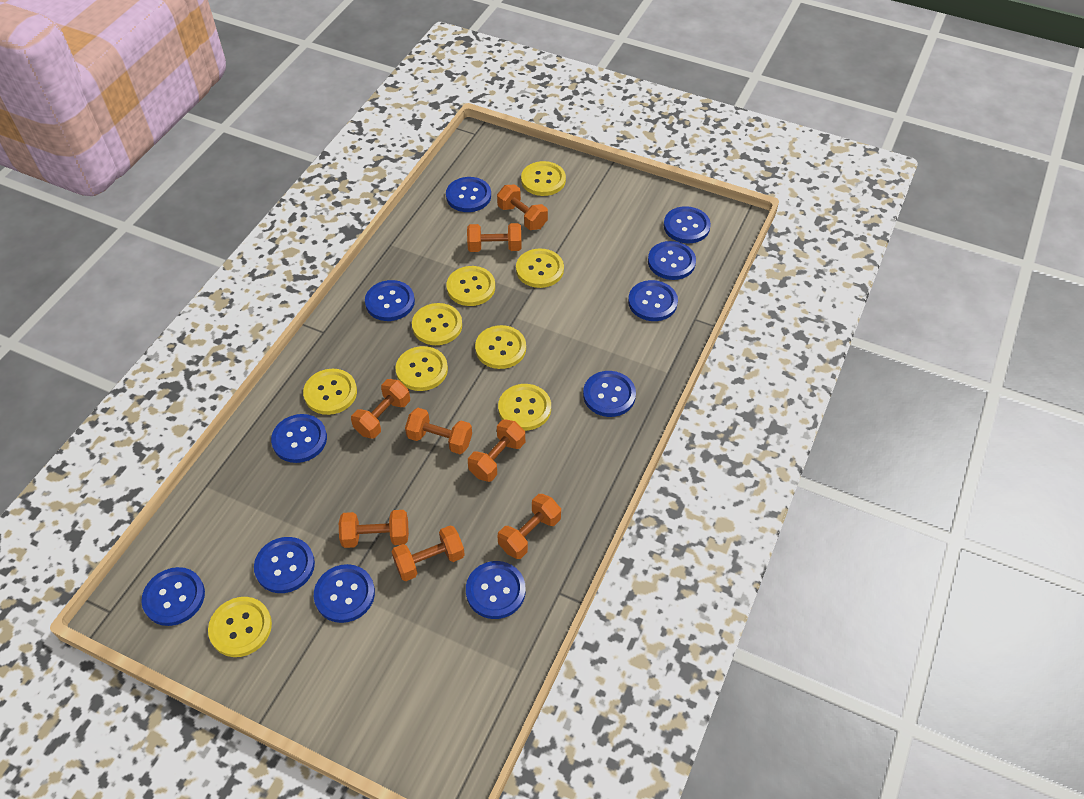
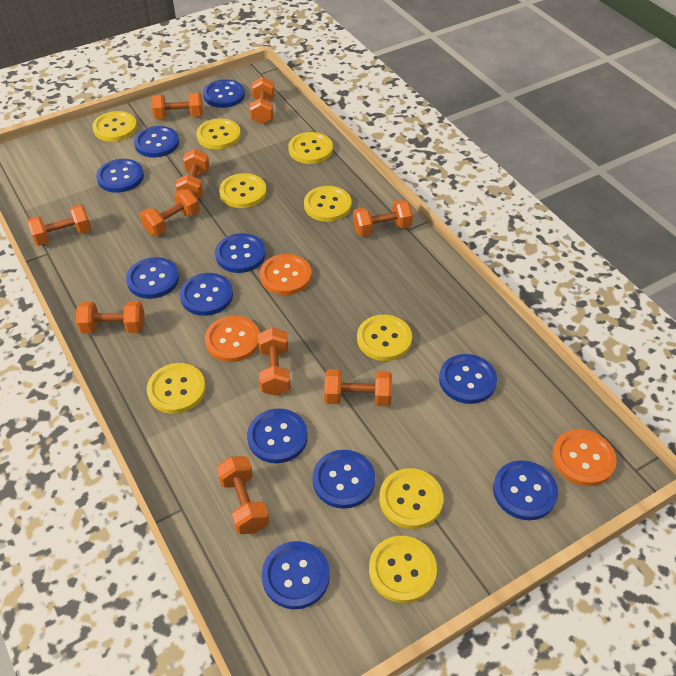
orange button: none = 0 -> [205,316,260,362] [260,254,312,295] [552,429,617,486] = 3
orange dumbbell: [339,510,409,548] [351,379,410,439] [391,525,465,581] [405,408,472,454] [467,223,522,252] [468,419,525,482] [497,184,548,230] [498,494,561,559] = 8 -> [28,205,91,246] [76,301,145,334] [140,189,200,236] [151,92,203,119] [175,149,210,199] [217,456,269,534] [250,77,275,124] [258,327,291,396] [324,369,392,406] [353,200,413,237] = 10

